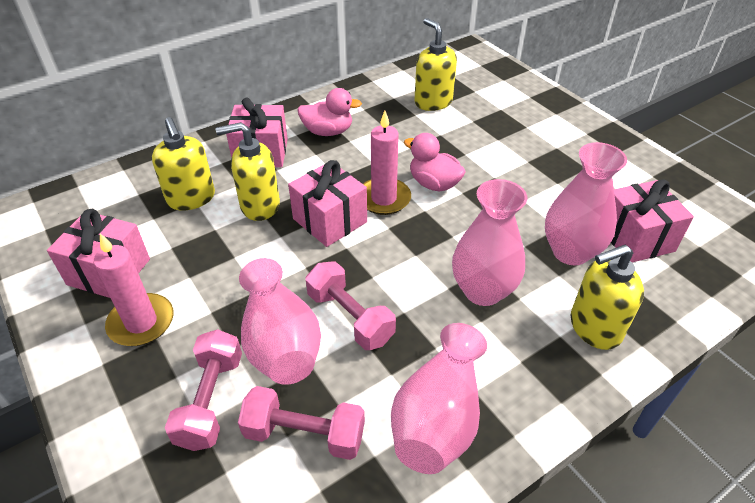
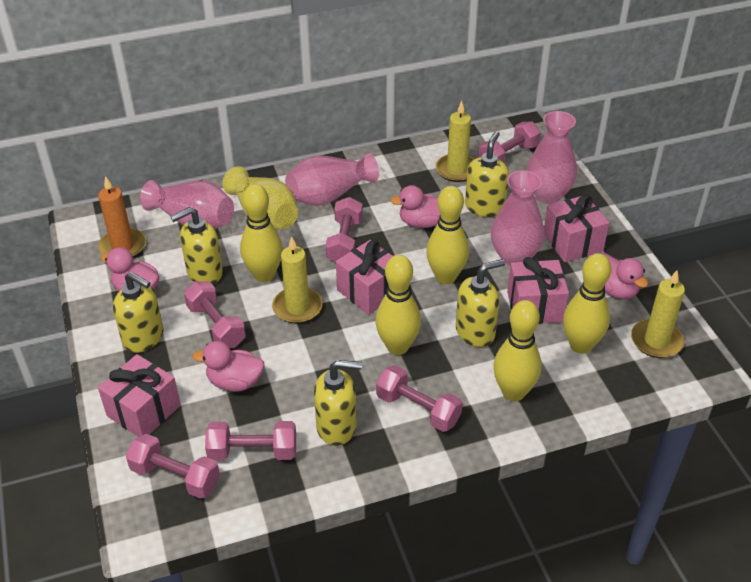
orange candle: none = 0 -> [98,176,146,257] = 1
pink candle: [93,233,174,346] [363,111,411,215] = 2 -> none = 0
pink duck: [297,88,362,136] [404,133,466,192] = 2 -> [101,247,159,292] [192,341,265,392] [390,185,440,228] [600,253,648,299] = 4
pink dumbbell: [165,329,242,451] [238,386,365,460] [305,261,396,350] = 3 -> [126,434,220,499] [184,281,246,348] [205,421,296,460] [326,197,363,262] [376,365,462,432] [478,121,541,163] = 6
yellow bowling pin: none = 0 -> [240,184,283,282] [376,255,421,355] [426,186,469,284] [493,300,542,401] [563,253,611,354] = 5
yellow candle: none = 0 -> [272,237,323,324] [435,101,474,182] [631,270,685,358] = 3
yellow soap dispenser: [152,117,215,211] [216,122,280,221] [414,18,457,111] [571,245,644,350] = 4 -> [113,272,163,353] [170,207,223,285] [314,360,362,446] [456,259,505,347] [465,131,509,217] = 5
yellow vase: none = 0 -> [222,166,298,230] = 1

